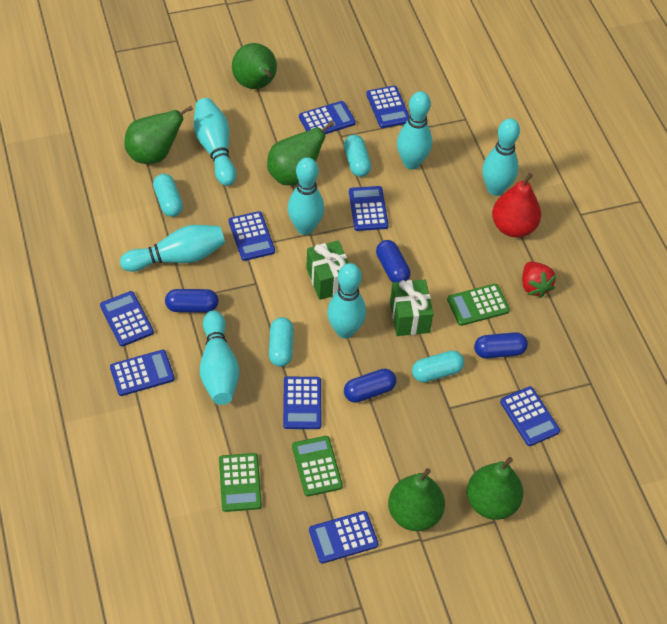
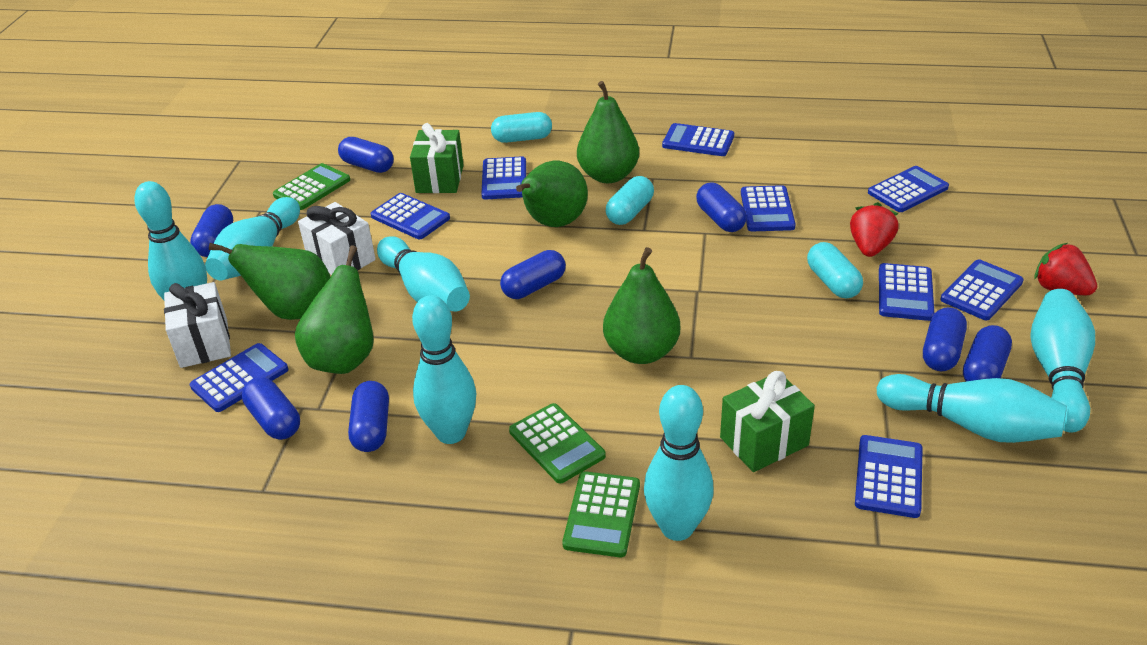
blue capsule: [165,289,219,312] [344,368,396,403] [376,240,411,282] [474,332,528,359] = 4 -> [190,204,233,257] [242,377,300,440] [338,137,394,173] [348,381,389,452] [500,250,566,299] [696,182,747,232] [923,307,967,371] [963,325,1012,382] = 8
red pear: [492,173,541,238] = 1 -> none = 0
red strawberry: [522,262,557,298] = 1 -> [850,202,899,257] [1034,243,1097,295] = 2
turquoise capsule: [153,174,183,217] [269,317,294,367] [344,135,371,177] [412,350,464,383] = 4 -> [491,112,552,143] [606,176,654,225] [807,242,863,299] = 3
white gift: none = 0 -> [164,282,231,368] [298,202,376,275] = 2

